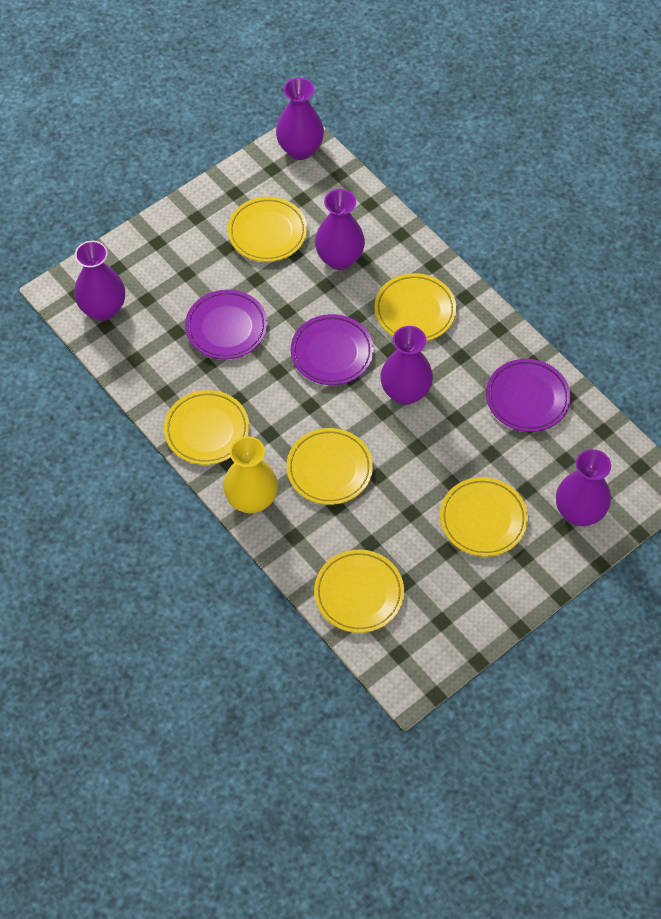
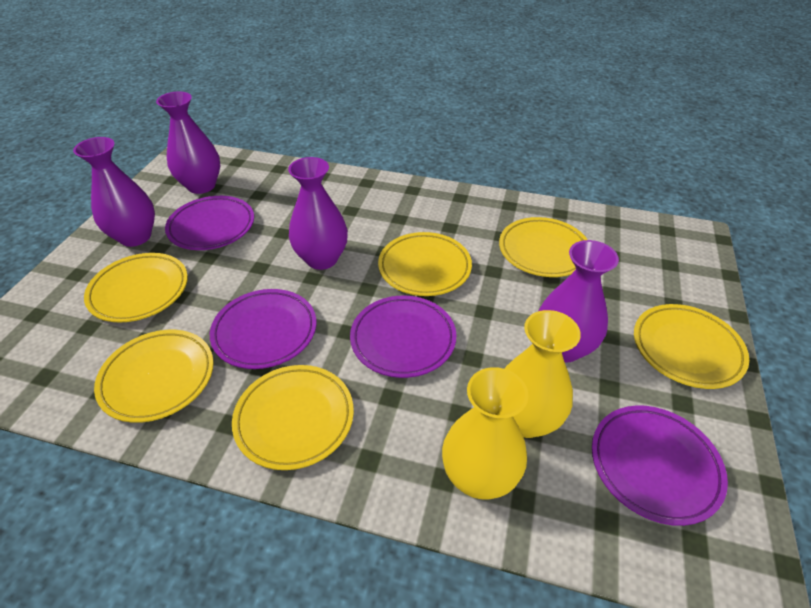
purple plate: [185,290,268,359] [291,314,374,385] [486,359,571,432] = 3 -> [165,196,254,250] [210,289,316,369] [350,296,456,378] [592,406,728,526] = 4
purple vase: [74,241,125,321] [276,78,324,160] [315,189,365,270] [381,326,433,405] [556,449,611,526] = 5 -> [73,137,155,247] [156,91,220,194] [288,157,348,270] [539,240,619,362] = 4
yellow vase: [223,436,278,513] = 1 -> [442,367,529,499] [504,310,581,438] = 2

